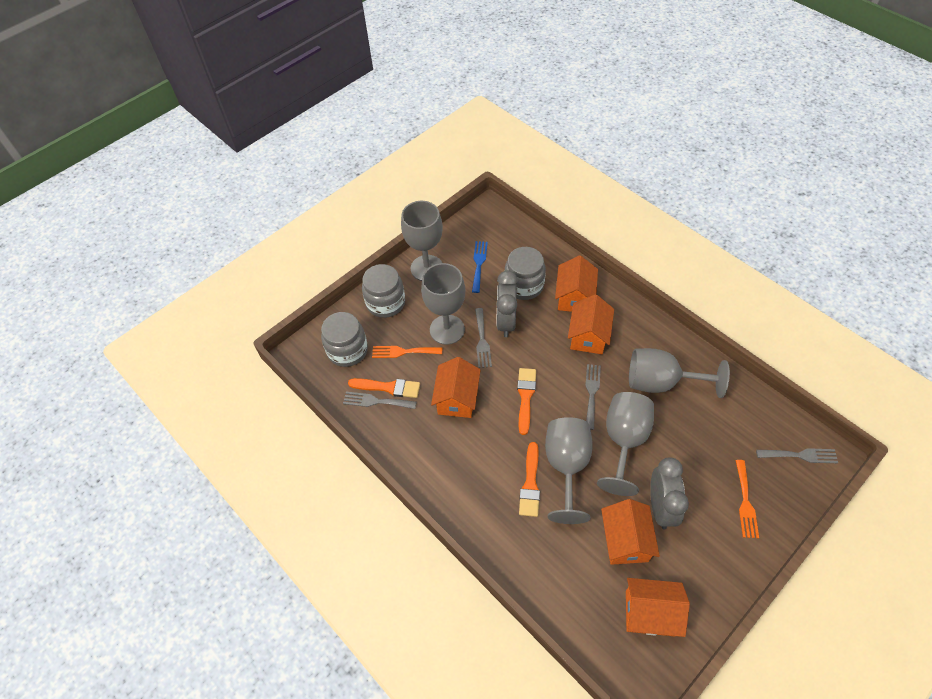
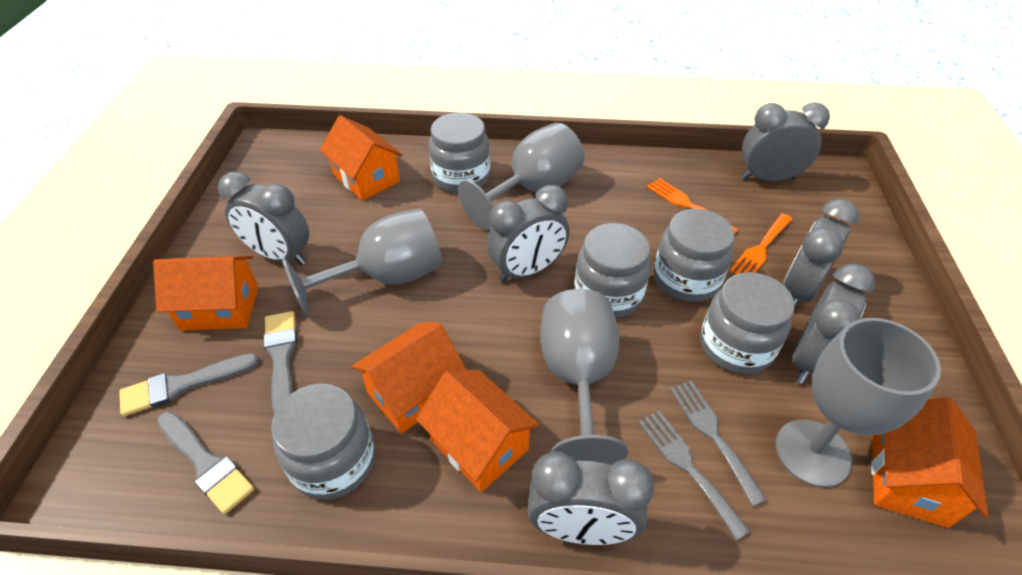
blue fork: [472,241,488,293] = 1 -> none = 0
grey brush: none = 0 -> [119,353,259,416] [157,411,254,514] [264,311,297,414] = 3
grey clock: [496,270,518,337] [650,457,689,529] = 2 -> [218,172,309,265] [487,185,570,282] [528,452,655,545] [741,102,830,182] [783,199,859,306] [792,263,875,384] = 6
grey fork: [343,392,416,409] [475,308,492,368] [585,364,601,430] [756,448,838,463] = 4 -> [638,411,750,540] [670,380,767,506] = 2
grey goblet: [401,201,443,281] [421,263,465,345] [545,417,593,524] [597,392,654,496] [629,348,730,398] = 5 -> [282,209,442,316] [458,123,584,230] [541,289,628,465] [775,318,941,488] = 4
grey jar: [321,312,368,367] [362,264,405,318] [505,247,546,300] = 3 -> [271,384,375,500] [429,113,490,193] [574,223,651,318] [654,209,735,302] [700,272,795,374] = 5
orange brush: [348,378,420,398] [517,368,536,435] [519,442,540,517] = 3 -> none = 0

